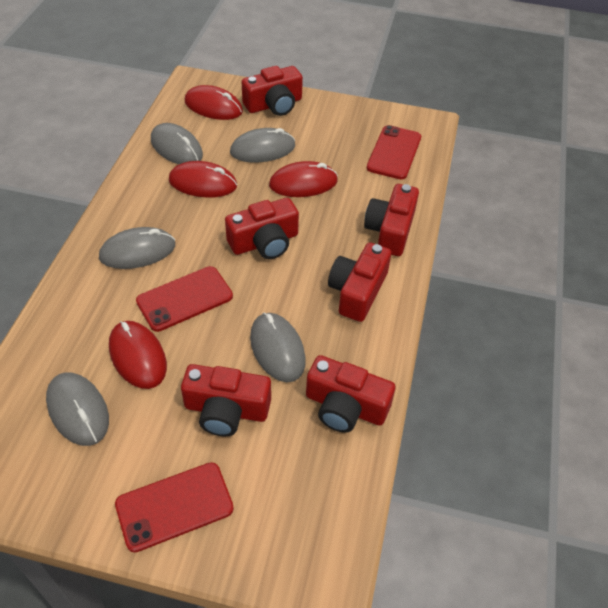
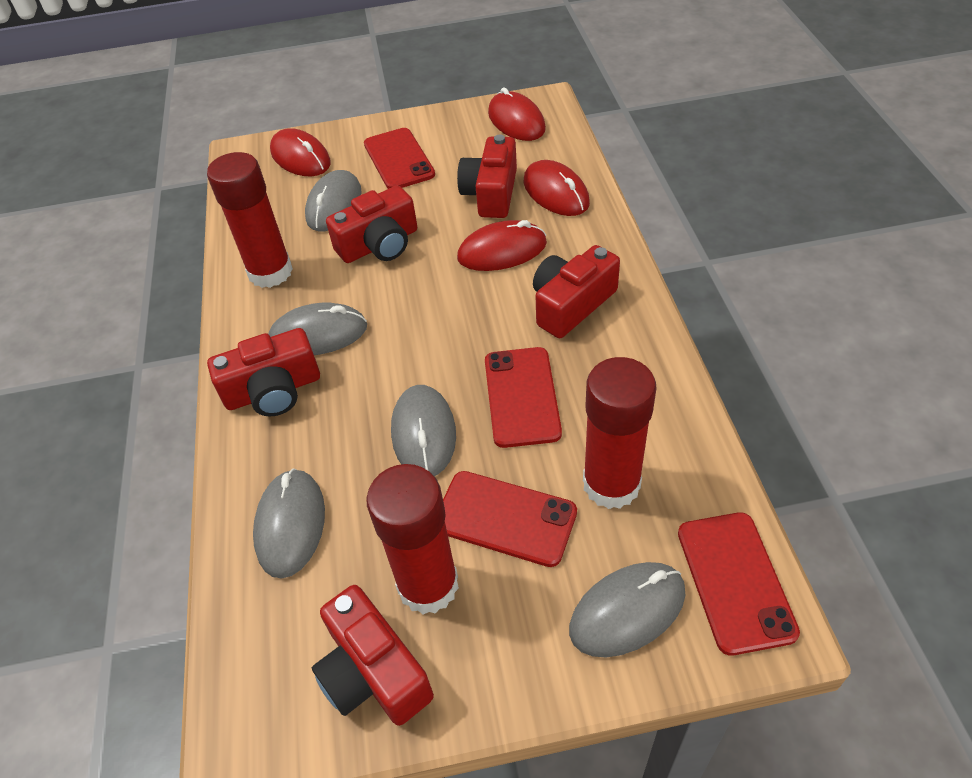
red camera: [181,364,271,436] [225,198,299,259] [242,66,303,116] [306,355,395,433] [328,242,391,322] [364,184,419,256] = 6 -> [207,328,320,417] [312,585,434,726] [326,186,417,263] [457,135,517,218] [533,245,620,338] = 5
red glue stick: none = 0 -> [207,152,293,288] [366,464,459,614] [583,357,657,509] = 3
red phone: [115,462,234,552] [136,266,233,332] [366,125,421,180] = 3 -> [364,128,435,189] [443,471,577,567] [485,347,562,448] [678,512,800,656] = 4

